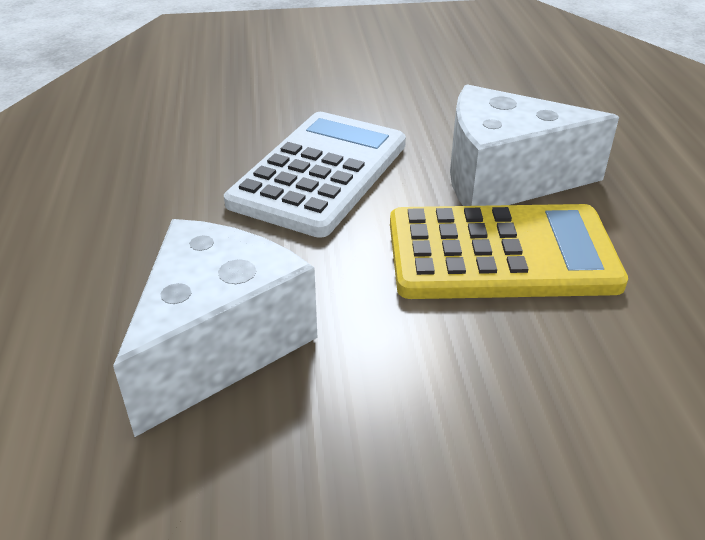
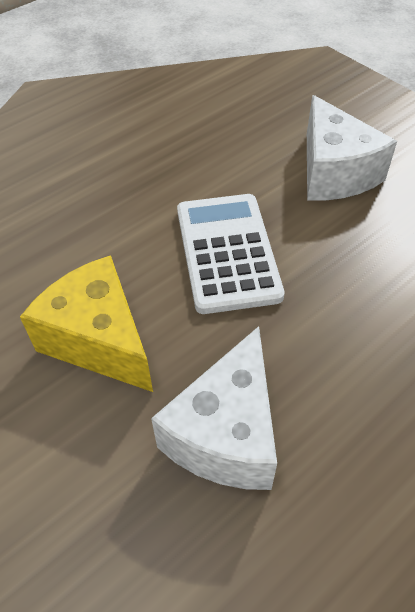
yellow calculator: [390,204,628,299] = 1 -> none = 0
yellow cheese: none = 0 -> [20,255,153,392] = 1

